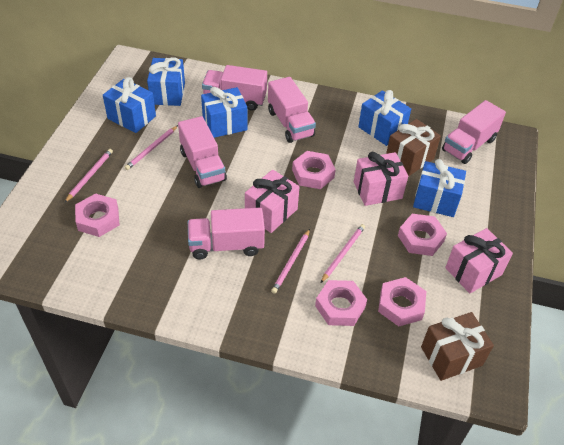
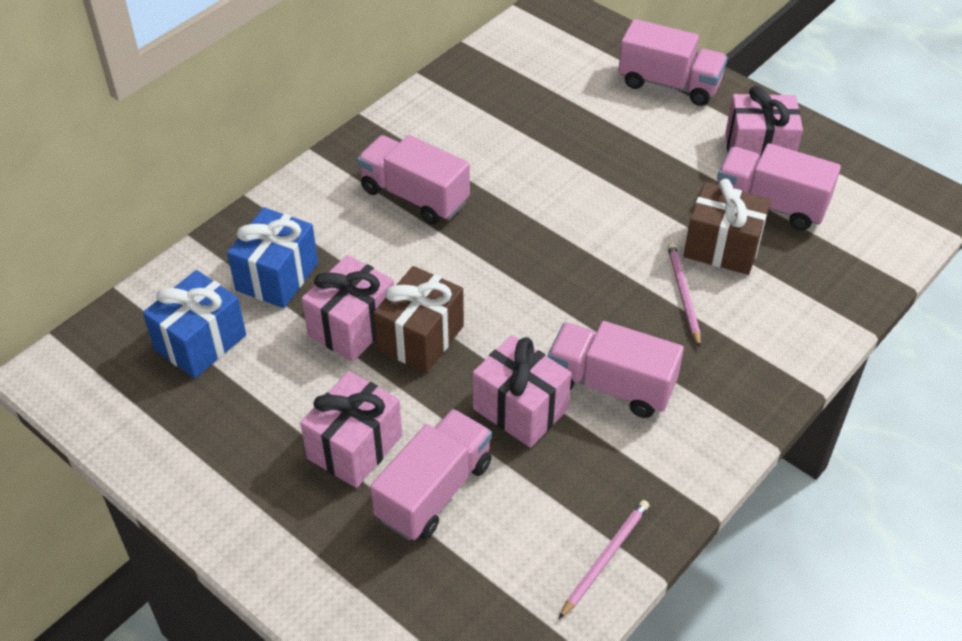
blue gift: [103,77,156,133] [147,57,185,106] [201,87,247,138] [358,90,411,146] [413,159,466,217] = 5 -> [143,270,246,378] [227,207,318,308] = 2
pink gift: [245,170,299,233] [354,152,408,206] [445,228,513,293] = 3 -> [300,371,402,488] [302,255,394,362] [473,335,571,448] [725,86,803,157] = 4
pink nut: [75,193,119,237] [292,151,336,189] [315,280,367,326] [378,277,426,326] [398,214,447,256] = 5 -> none = 0
pink pencil: [65,149,113,202] [124,125,178,170] [271,229,310,294] [321,224,365,283] = 4 -> [559,500,649,619] [667,243,701,347] = 2

